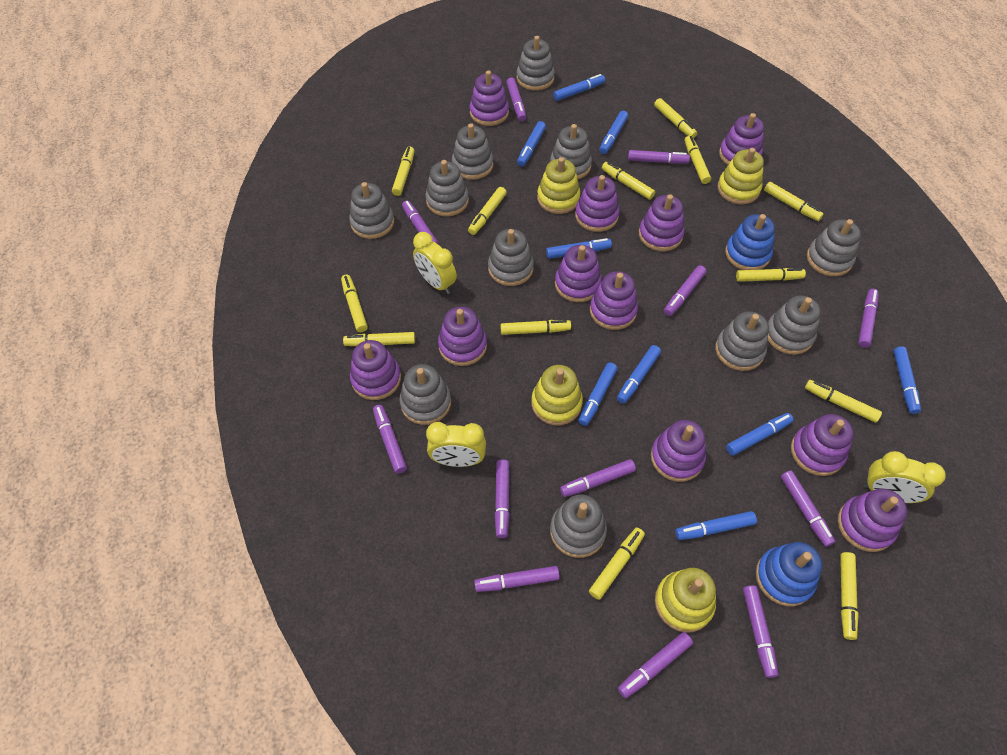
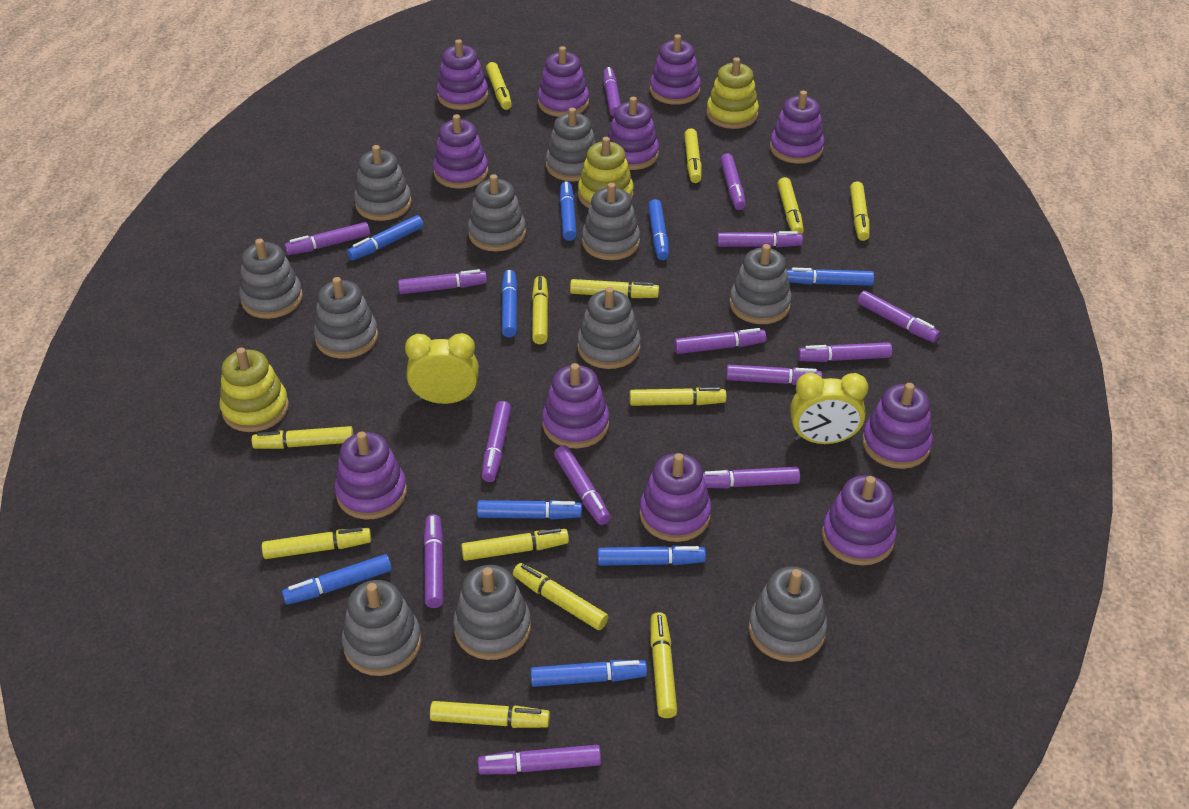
blue stacking toy: [725,214,775,270] [756,542,822,606] = 2 -> none = 0
purple marker: [373,405,407,474] [402,200,438,244] [474,566,560,592] [495,460,510,538] [506,78,526,121] [560,459,636,497] [618,632,693,698] [628,150,690,164] [664,265,706,316] [743,585,778,678] [781,471,835,547] [858,289,879,348] = 12 -> [284,222,370,255] [398,269,487,294] [423,514,444,608] [478,745,601,774] [482,401,511,482] [554,445,611,525] [603,67,621,117] [674,328,766,354] [703,467,800,488] [717,231,803,248] [720,153,746,210] [726,365,822,385] [798,342,892,362] [857,291,940,343] = 14
yellow clock: [413,232,457,294] [426,422,486,467] [864,451,946,503] = 3 -> [405,333,479,404] [790,373,868,444] = 2
yellow stacking toy: [531,365,583,425] [537,157,580,214] [655,568,716,633] [717,148,764,204] = 4 -> [219,347,289,432] [578,137,634,208] [706,57,759,129] = 3

